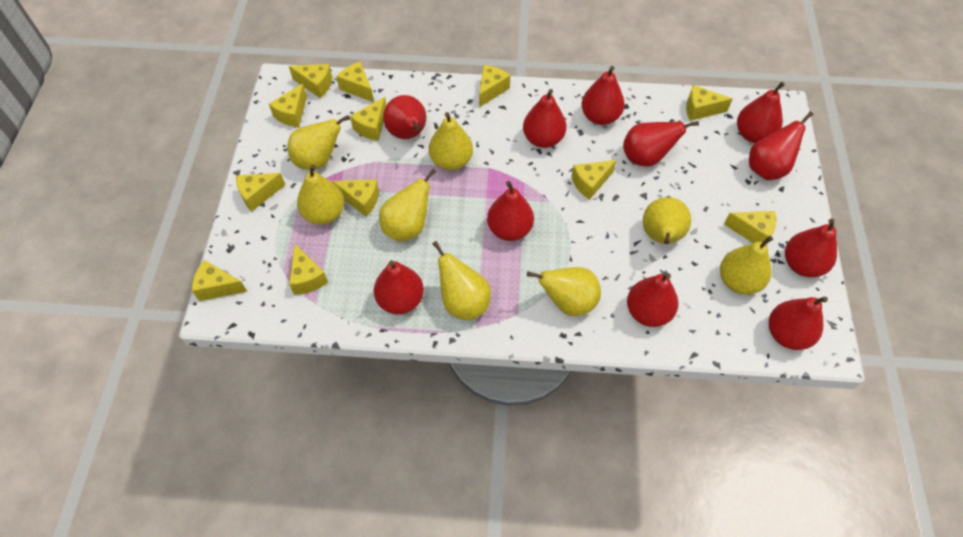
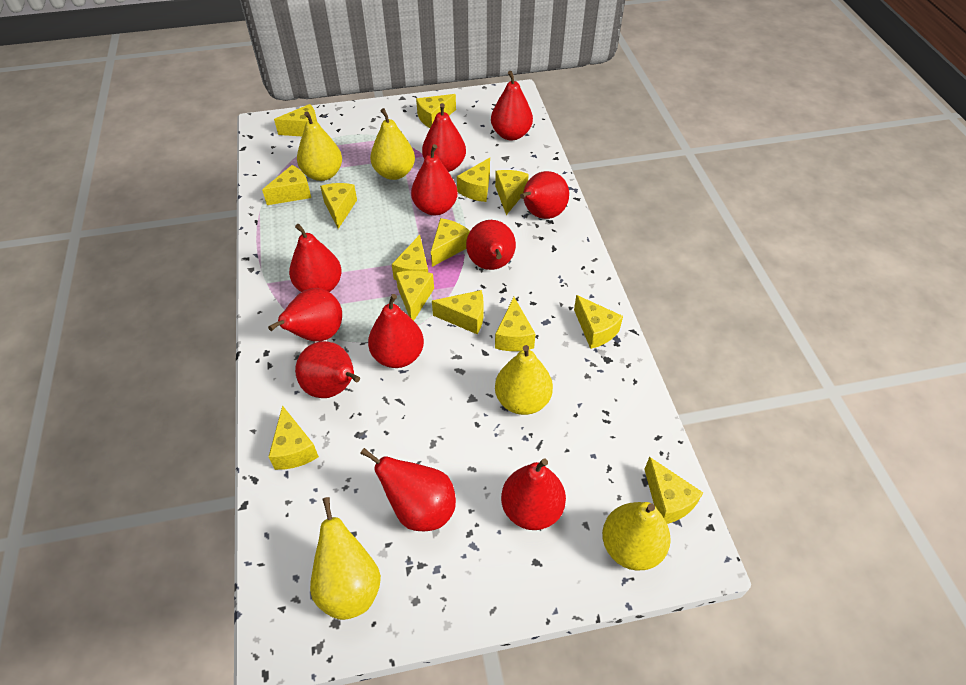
yellow cheese: [192,260,247,301] [236,173,285,212] [269,84,307,127] [289,64,332,98] [289,244,328,295] [332,179,379,217] [336,62,374,102] [350,97,386,141] [479,65,510,107] [571,160,616,200] [686,85,732,121] [724,211,776,243] = 12 -> [262,165,311,205] [269,405,319,470] [274,104,317,136] [320,183,357,229] [392,235,428,280] [396,271,434,321] [416,94,456,128] [431,218,470,267] [432,290,483,334] [457,158,490,202] [495,170,529,215] [495,297,535,351] [574,295,623,349] [644,457,703,524] = 14
yellow pear: [287,115,350,170] [297,164,344,225] [379,169,436,241] [429,112,473,170] [432,241,491,320] [527,267,601,316] [643,197,691,244] [720,236,773,295] = 8 -> [297,111,342,181] [310,497,381,620] [370,108,415,180] [495,345,553,415] [602,502,671,570] = 5

